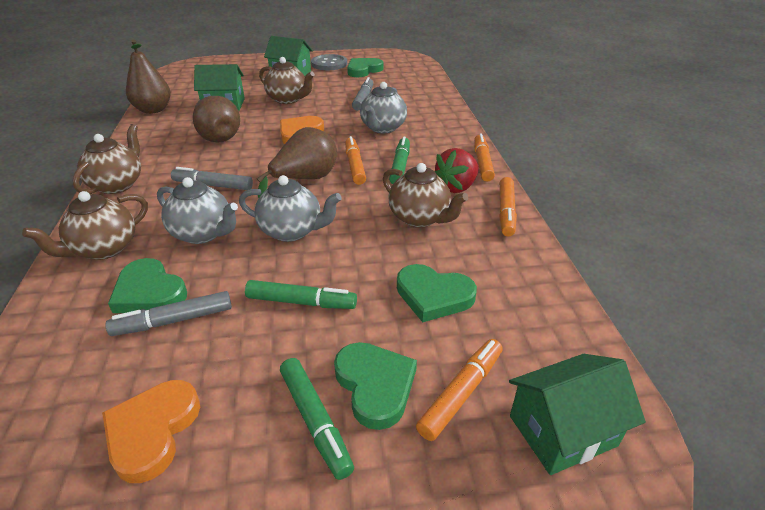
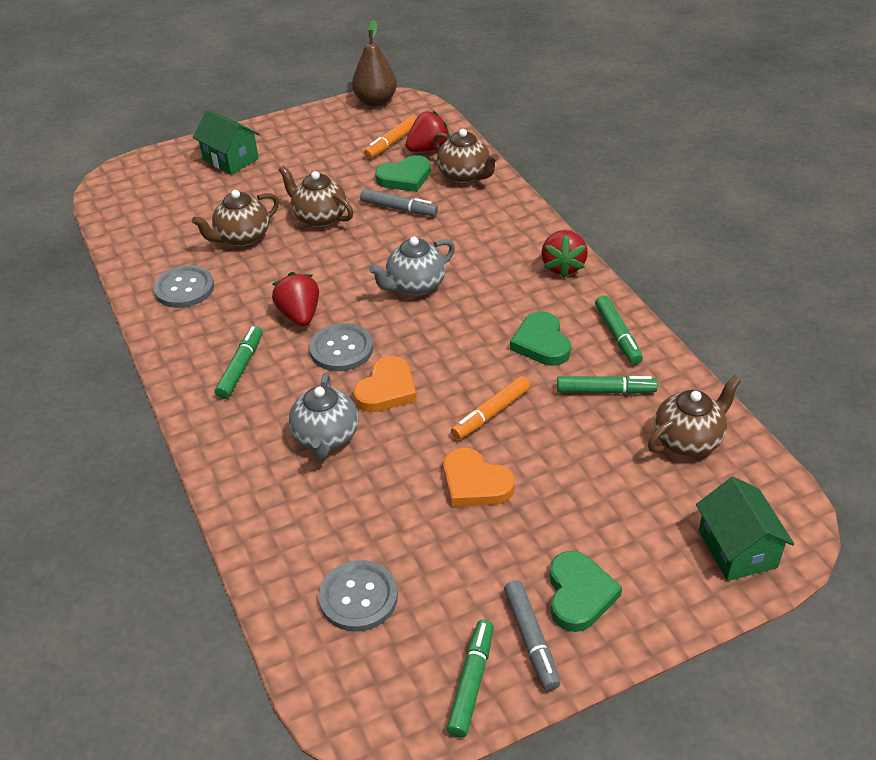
brown pear: [126,39,171,114] [193,96,240,142] [257,127,337,198] = 3 -> [352,20,397,107] = 1
green heart: [108,258,187,313] [334,342,417,430] [347,58,384,77] [397,264,477,322] = 4 -> [375,155,431,192] [510,311,571,366] [549,551,622,632] = 3
green house: [194,64,245,111] [264,36,313,76] [509,354,646,475] = 3 -> [193,109,260,175] [696,477,794,581] = 2
green marker: [245,280,357,309] [280,358,354,480] [389,137,410,184] = 3 -> [215,326,263,399] [446,620,494,738] [557,376,658,394] [595,295,643,365] = 4
grey button: [311,54,347,70] = 1 -> [154,265,214,308] [309,323,373,371] [319,560,398,632] = 3
grey marker: [105,291,232,336] [171,167,253,190] [352,77,373,111] = 3 -> [360,189,438,216] [504,580,560,691] = 2
grey teapot: [157,177,238,244] [239,175,342,242] [360,82,407,133] = 3 -> [289,373,359,459] [369,237,455,296] = 2
orange marker: [345,136,366,185] [416,339,503,441] [474,133,495,182] [499,177,517,236] = 4 -> [364,116,417,159] [451,376,530,440] = 2
red strawberry: [435,148,479,193] = 1 -> [272,272,319,326] [406,110,451,152] [541,230,588,278] = 3

